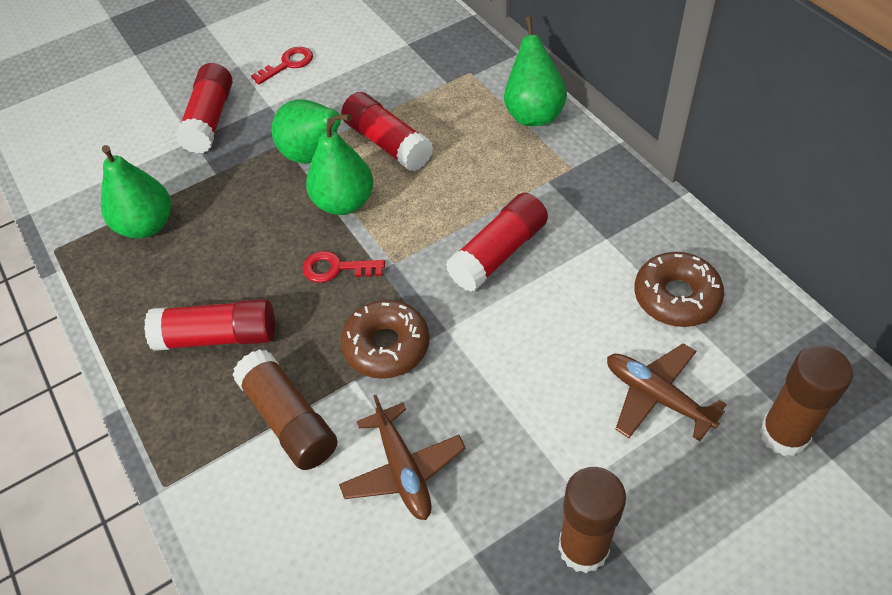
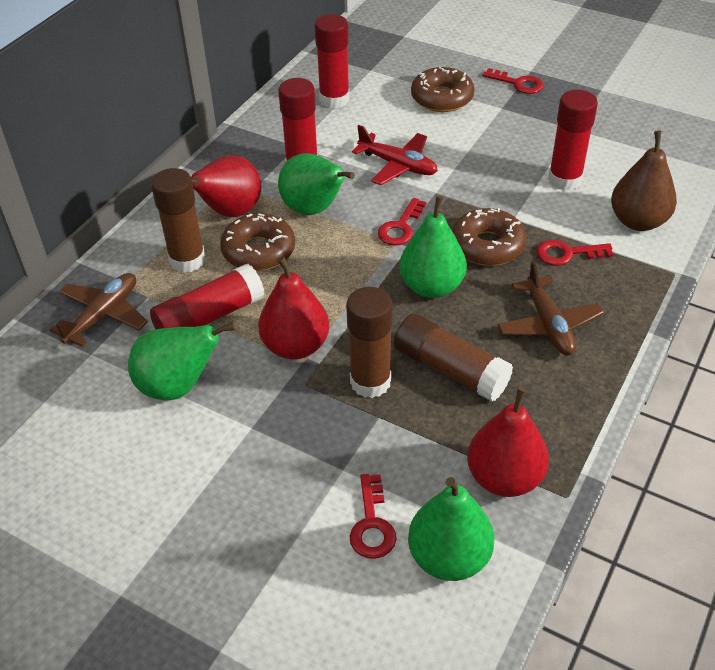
brown donut: [341,300,430,379] [634,252,724,327] = 2 -> [220,213,295,271] [411,65,474,112] [452,208,527,266] = 3
brown pear: none = 0 -> [611,131,677,231] = 1
red key: [251,47,313,85] [302,251,385,283] = 2 -> [350,474,397,559] [378,198,426,246] [483,68,544,94] [536,240,613,266] = 4
red pear: none = 0 -> [191,155,261,217] [258,256,329,359] [467,387,549,497] = 3
red plane: none = 0 -> [352,125,438,185] = 1

